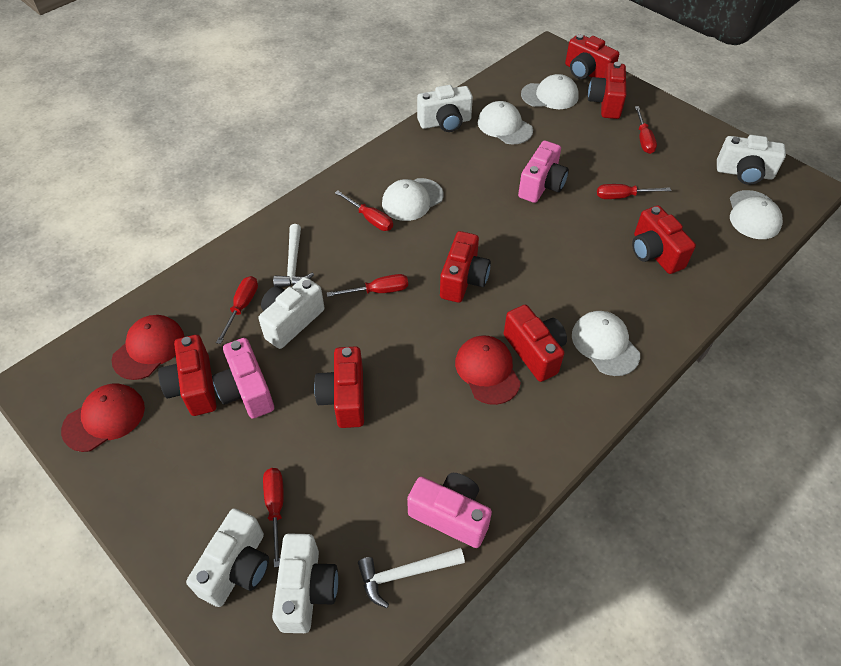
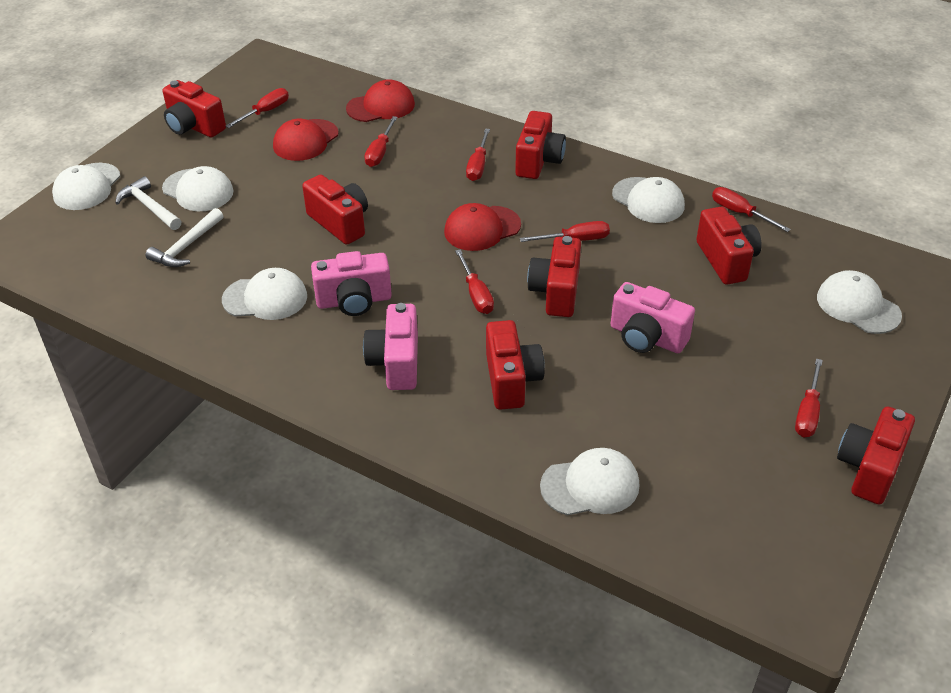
red screwdriver: [216,276,258,344] [263,468,284,567] [327,274,408,297] [335,190,393,231] [597,184,671,199] [635,106,657,154] = 6 -> [225,88,289,128] [364,116,398,167] [455,249,494,314] [466,128,490,181] [520,221,610,242] [712,187,791,232] [795,359,823,437] = 7
white camera: [186,508,269,607] [258,277,325,349] [272,534,338,633] [417,85,473,132] [717,135,786,185] = 5 -> none = 0
white cap: [382,178,444,221] [478,101,533,144] [521,74,579,109] [572,311,640,376] [730,190,783,239] = 5 -> [52,163,121,210] [162,166,234,211] [222,268,307,320] [540,448,640,516] [612,177,685,223] [817,270,902,334] = 6

